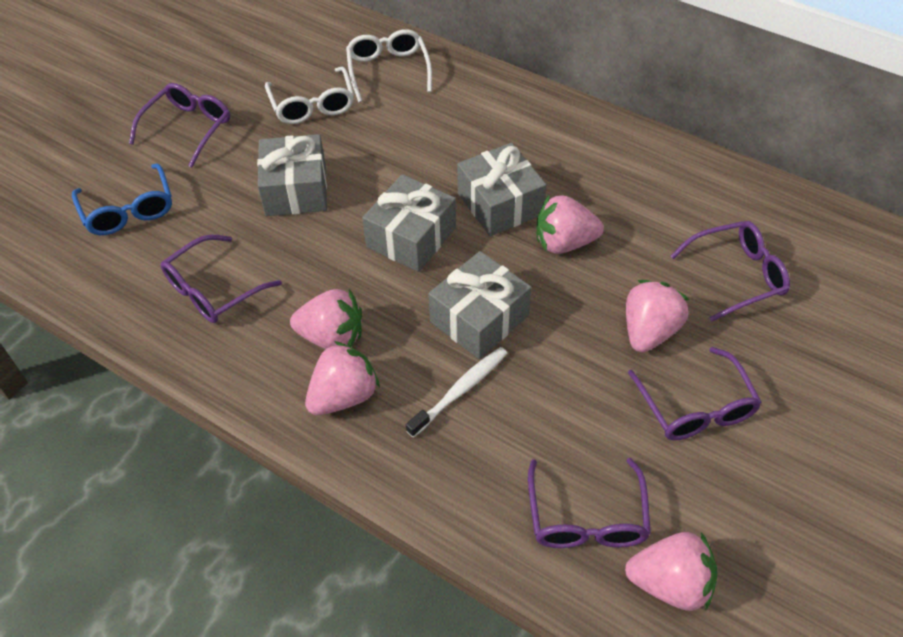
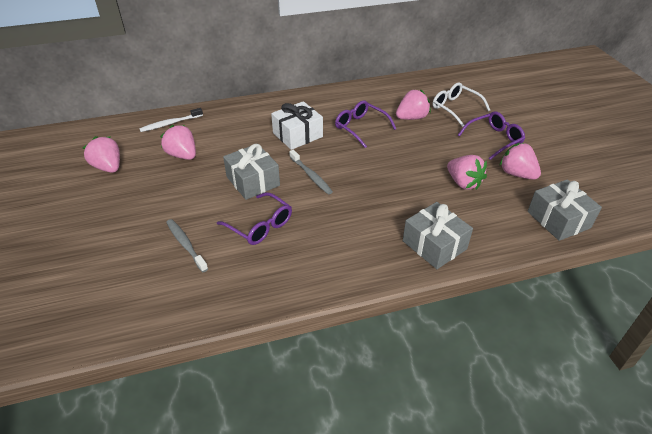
blue glasses: [72,164,172,235] = 1 -> none = 0
grey gift: [257,134,327,216] [362,174,456,272] [428,251,531,359] [457,143,546,236] = 4 -> [223,144,280,200] [403,202,473,269] [528,179,602,241] = 3
grey toothbrush: none = 0 -> [166,219,208,272] [289,149,333,195] = 2
purple glasses: [129,83,230,167] [161,235,282,323] [528,458,651,548] [628,347,762,441] [671,221,790,322] = 5 -> [217,192,292,245] [335,101,396,148] [458,111,525,160] = 3
white gift: none = 0 -> [271,101,323,150] = 1
white glasses: [265,67,354,124] [346,29,432,102] = 2 -> [433,83,490,127] = 1

